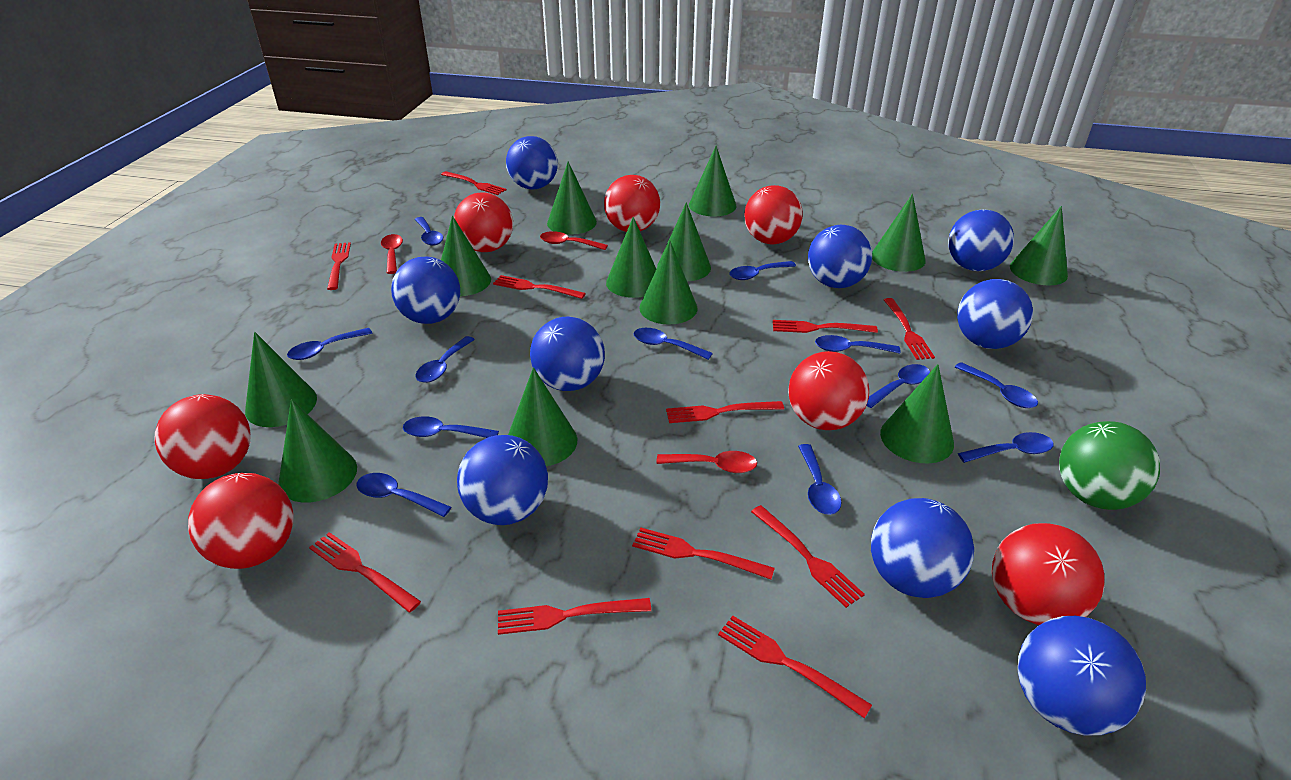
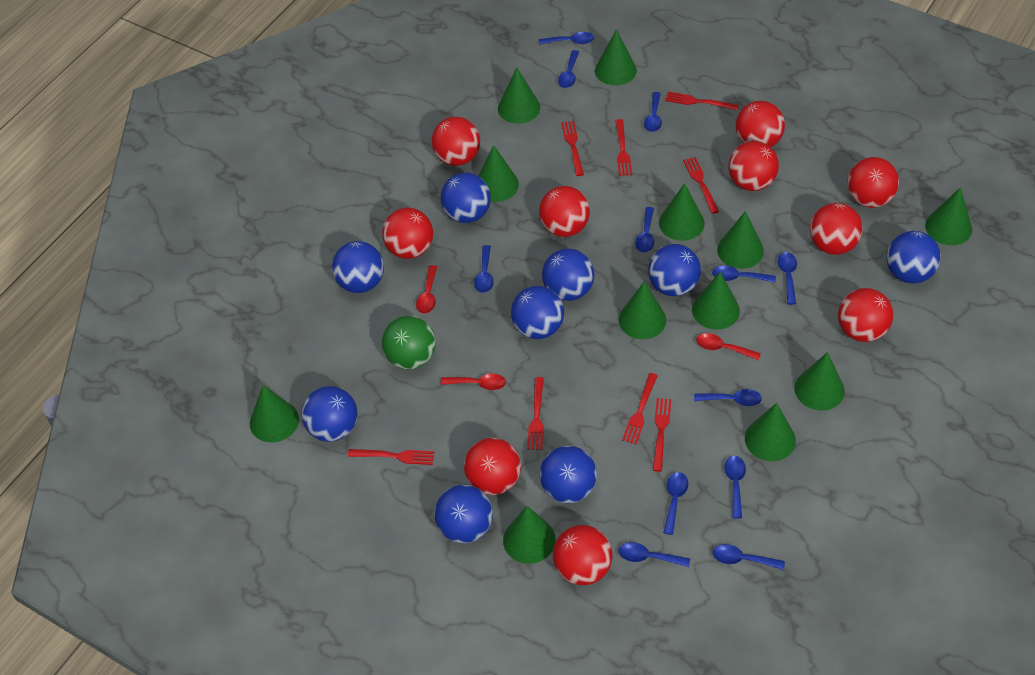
red ball: [154,394,251,479] [188,473,294,569] [454,192,513,252] [604,175,660,232] [744,185,803,244] [788,351,869,430] [992,523,1105,625] = 7 -> [382,208,433,259] [432,117,480,166] [464,438,521,495] [539,186,590,237] [553,525,612,585] [728,141,779,191] [736,101,785,147] [810,203,863,255] [838,288,893,342] [847,157,899,208] = 10
red fork: [309,532,421,612] [327,242,351,290] [441,171,506,195] [493,275,586,299] [498,598,651,635] [632,528,775,579] [666,401,784,423] [718,616,872,718] [751,505,865,608] [773,320,878,333] [884,298,935,360] = 11 -> [348,449,434,465] [527,377,544,450] [561,121,584,176] [615,119,632,176] [622,373,658,444] [653,398,671,472] [665,92,739,111] [683,157,719,214] = 8

